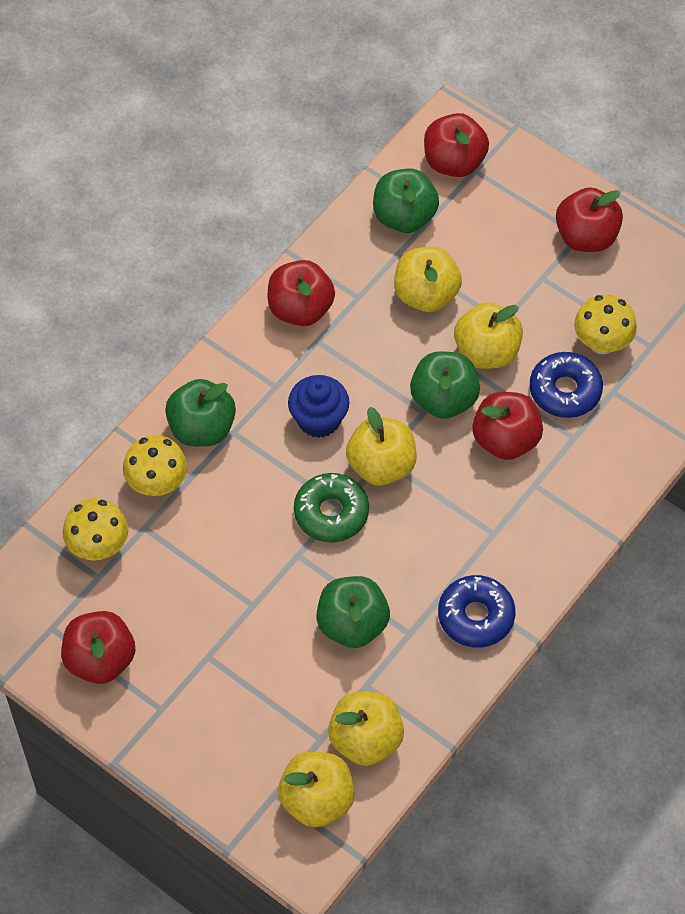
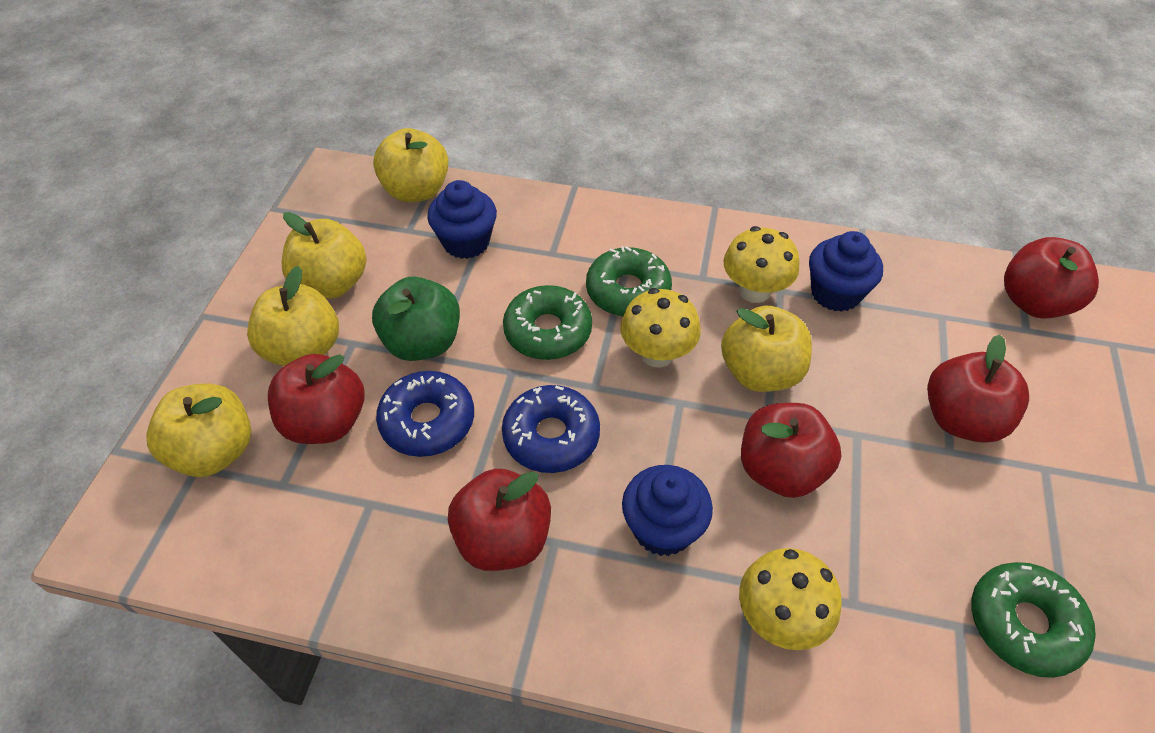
blue cupcake: [288,375,349,438] = 1 -> [427,180,497,259] [622,465,713,556] [809,231,883,312] = 3
green apple: [165,379,236,447] [316,576,390,648] [373,168,439,233] [410,351,480,419] = 4 -> [372,277,460,361] = 1
green donut: [294,473,369,542] = 1 -> [503,285,592,360] [586,246,672,317] [971,562,1096,678] = 3

